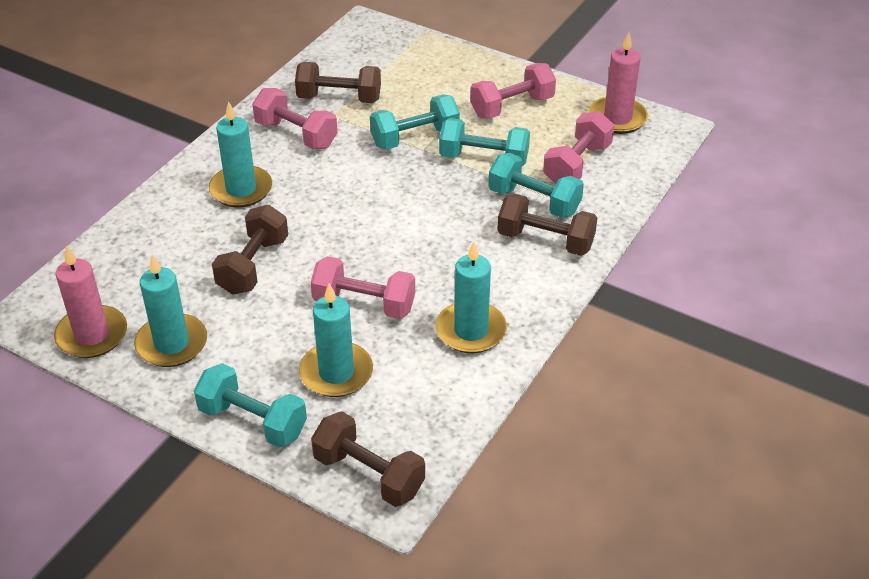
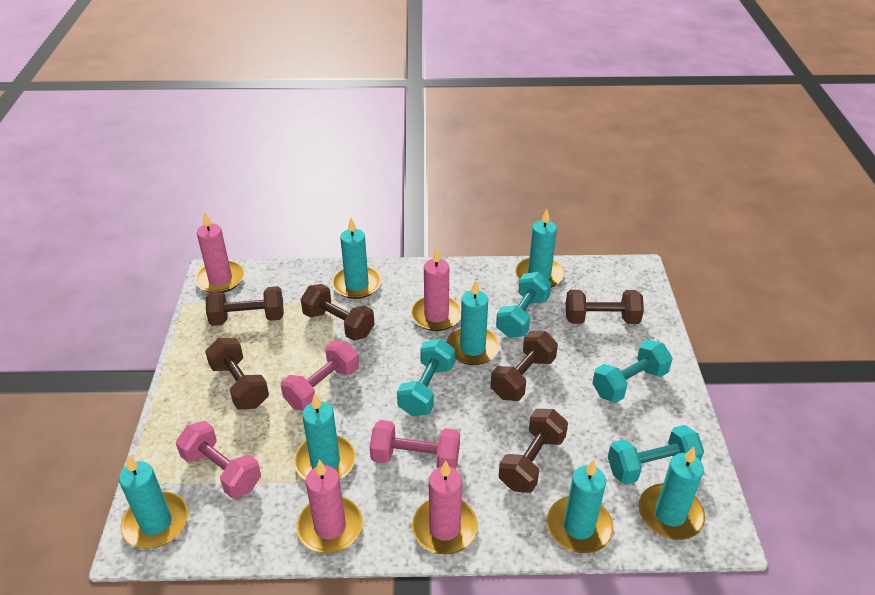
brown dumbbell: [212,205,288,295] [295,62,381,103] [311,411,425,507] [497,194,597,256] = 4 -> [205,338,269,410] [206,286,284,326] [301,284,374,341] [491,331,558,401] [499,409,568,493] [566,290,644,324] = 6
pink candle: [54,245,127,358] [589,32,648,134] = 2 -> [195,212,244,293] [296,460,363,553] [411,247,461,331] [412,461,478,554] = 4
pink dumbbell: [252,88,338,149] [311,256,415,319] [470,63,556,119] [543,111,614,184] = 4 -> [176,421,261,498] [281,340,359,411] [370,420,460,469] = 3
turquoise candle: [134,254,207,367] [209,101,272,208] [299,284,373,397] [436,241,507,353] = 4 -> [119,455,188,549] [294,394,356,480] [332,218,381,299] [446,280,500,365] [515,209,564,288] [547,459,613,553] [639,447,705,540] = 7

